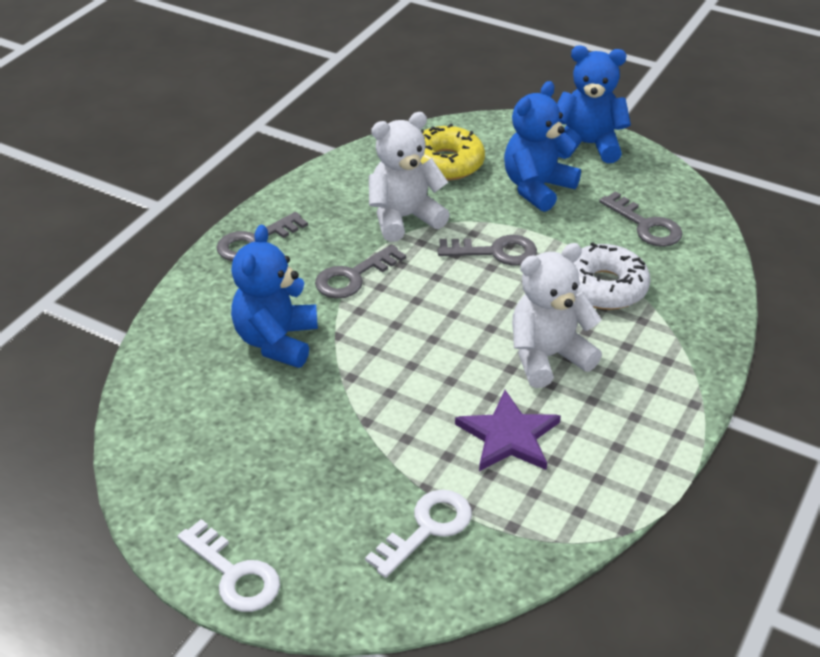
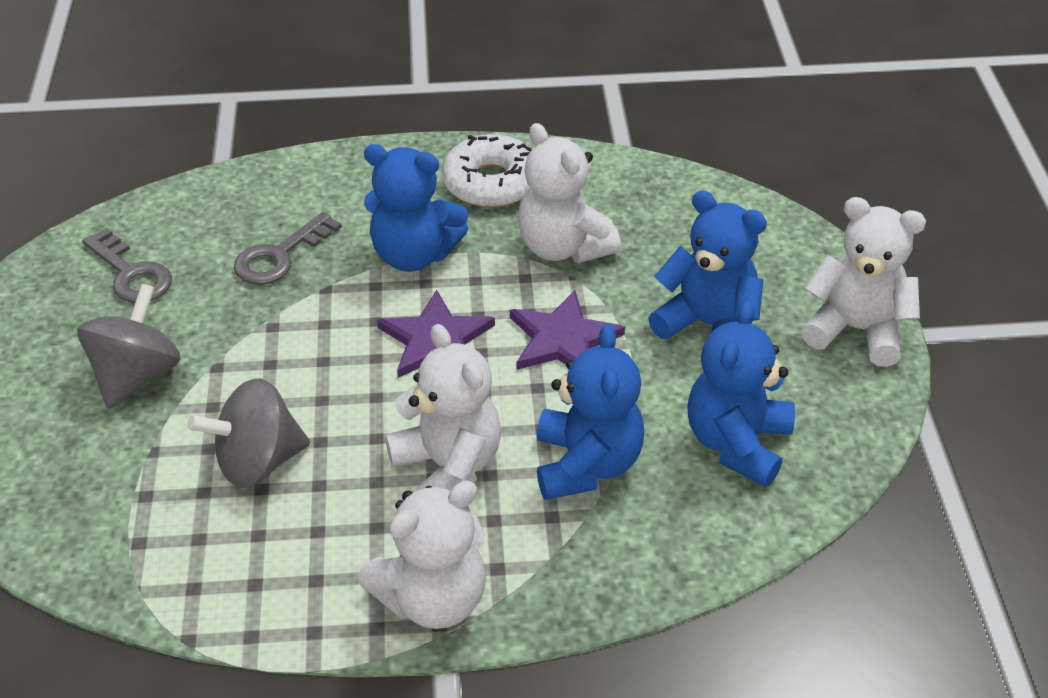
blue teddy bear: [231,225,318,368] [504,81,581,212] [557,46,631,163] = 3 -> [364,144,468,272] [537,324,645,500] [648,190,767,339] [687,300,795,487] = 4
grey key: [216,212,308,261] [315,244,406,299] [438,235,537,266] [599,191,683,247] = 4 -> [82,228,172,303] [234,212,342,285] = 2
grey spinning top: none = 0 -> [77,284,181,409] [187,378,310,488] = 2
purple star: [455,390,561,471] = 1 -> [377,290,495,378] [510,290,625,370] = 2
white key: [178,519,280,612] [365,490,472,578] = 2 -> none = 0
white teddy bear: [369,112,450,242] [512,243,602,388] = 2 -> [359,481,486,629] [385,324,501,491] [518,123,621,263] [801,197,926,367] = 4
yellow donut: [420,124,485,181] = 1 -> none = 0

